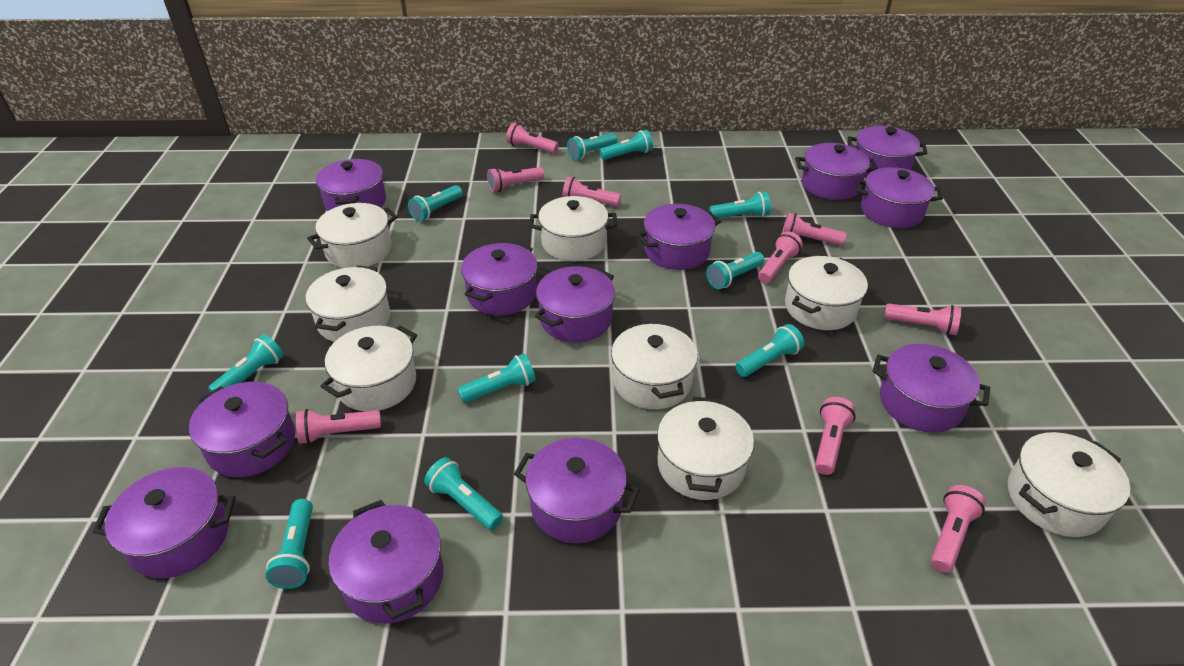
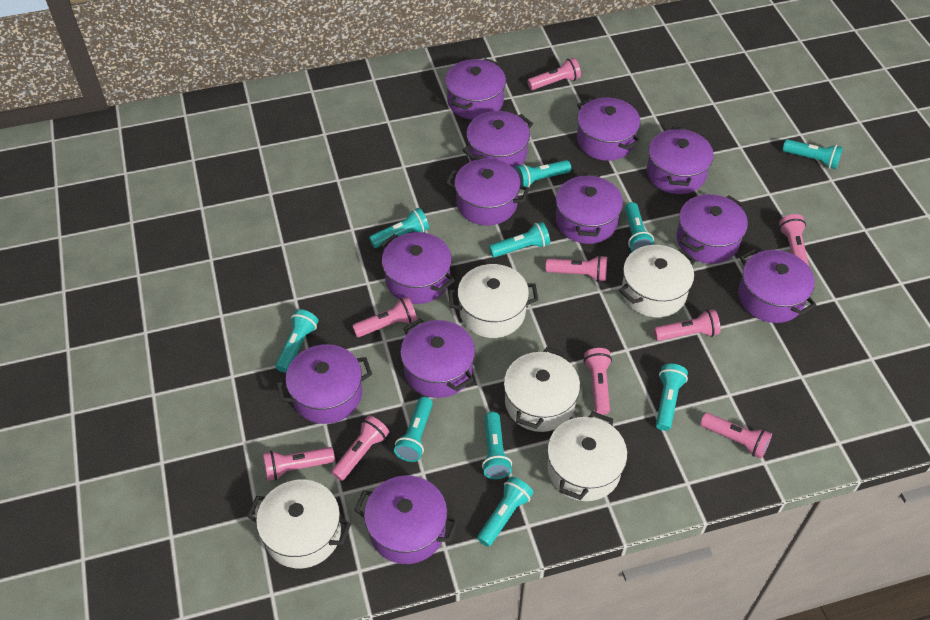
white pot: [306,265,390,342] [307,203,397,268] [320,325,417,411] [530,196,617,261] [611,321,698,409] [657,397,754,500] [785,256,868,330] [1008,432,1130,537] = 8 -> [247,480,351,568] [448,264,538,338] [504,347,580,432] [547,411,627,501] [619,245,696,317] = 5

